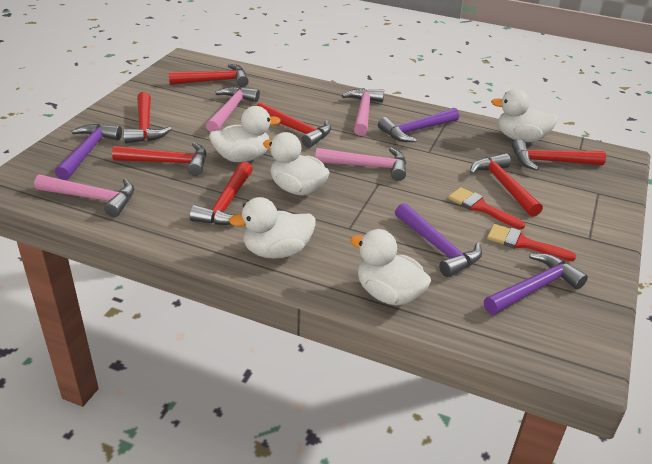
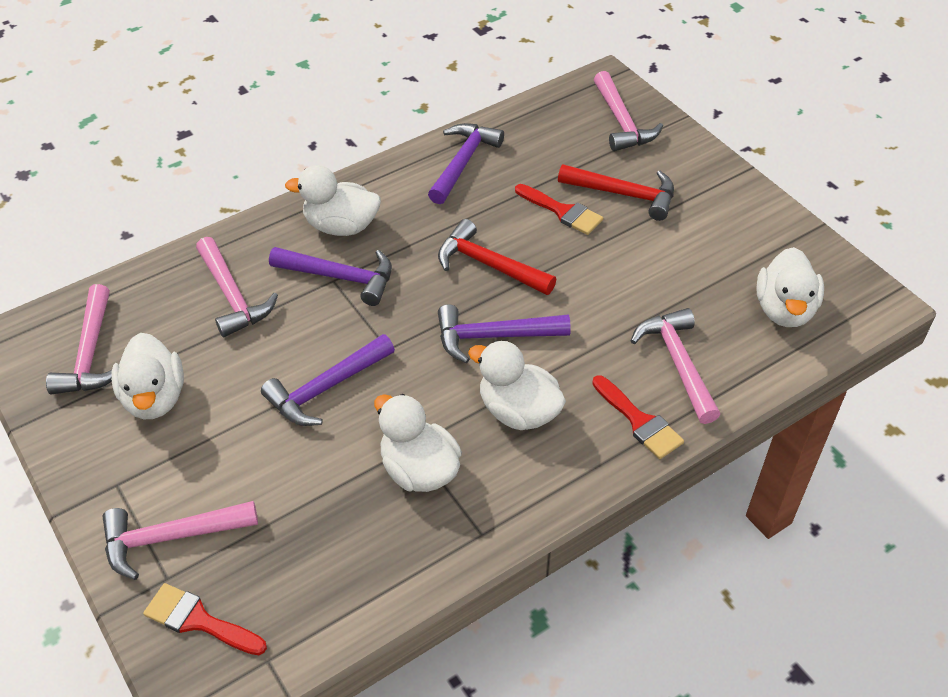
pink hammer: [34,175,134,217] [206,87,260,132] [315,148,406,181] [342,88,384,136] = 4 -> [46,284,112,394] [102,501,258,580] [196,237,278,337] [594,71,663,151] [631,308,720,424] = 5
red brush: [448,187,525,229] [487,224,576,261] = 2 -> [143,583,267,655] [515,184,603,235] [592,375,684,459] = 3
red hammer: [112,143,206,176] [123,92,172,143] [169,64,249,87] [190,161,253,225] [257,102,331,148] [470,153,543,217] [512,139,606,170] = 7 -> [438,219,556,295] [558,164,674,221] = 2

